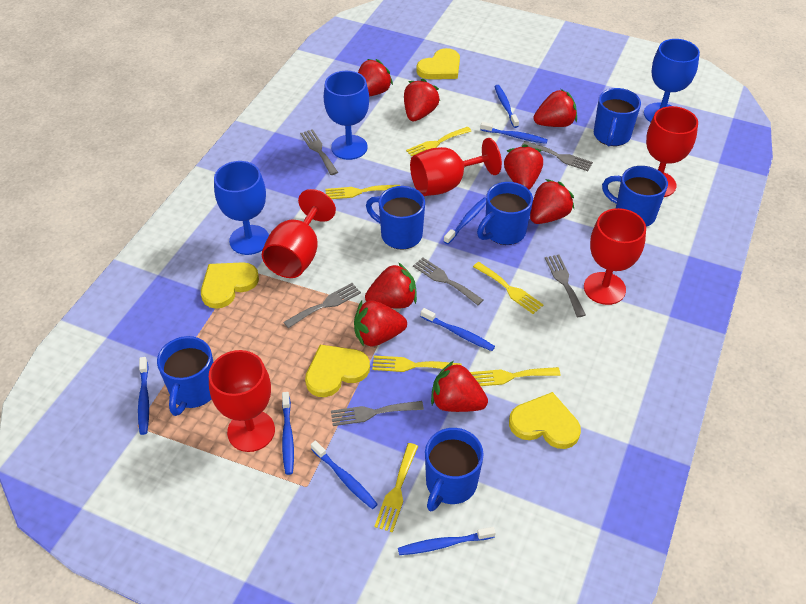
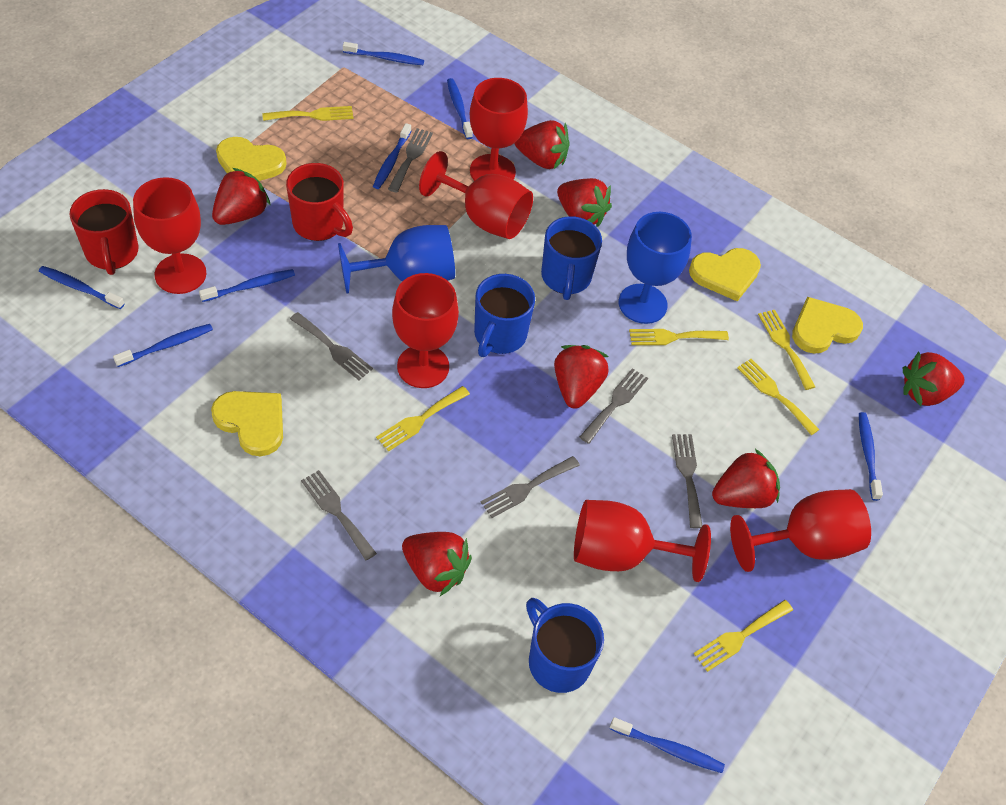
blue goblet: [214,161,269,255] [324,71,369,160] [644,39,700,122] = 3 -> [338,225,455,294] [619,212,692,324] = 2
blue mug: [157,336,213,416] [366,186,425,250] [425,428,484,511] [477,182,533,245] [594,88,641,146] [602,166,668,227] = 6 -> [474,274,535,357] [526,598,604,693] [541,216,602,300] = 3
red goblet: [209,350,275,452] [262,189,336,278] [410,138,502,196] [584,208,646,305] [646,106,698,197] = 5 -> [133,177,206,294] [392,273,459,388] [419,151,533,239] [470,78,528,181] [574,500,711,582] [730,489,871,572] = 6
red mug: none = 0 -> [70,189,139,275] [286,163,353,241] = 2
red strawberry: [354,300,407,347] [358,59,393,97] [365,262,417,308] [404,79,440,121] [431,361,488,412] [504,144,543,190] [530,179,574,224] [534,89,577,127] = 8 -> [212,168,271,225] [402,532,472,596] [514,120,569,169] [554,345,609,409] [557,178,612,227] [712,449,780,508] [902,352,964,406] = 7

